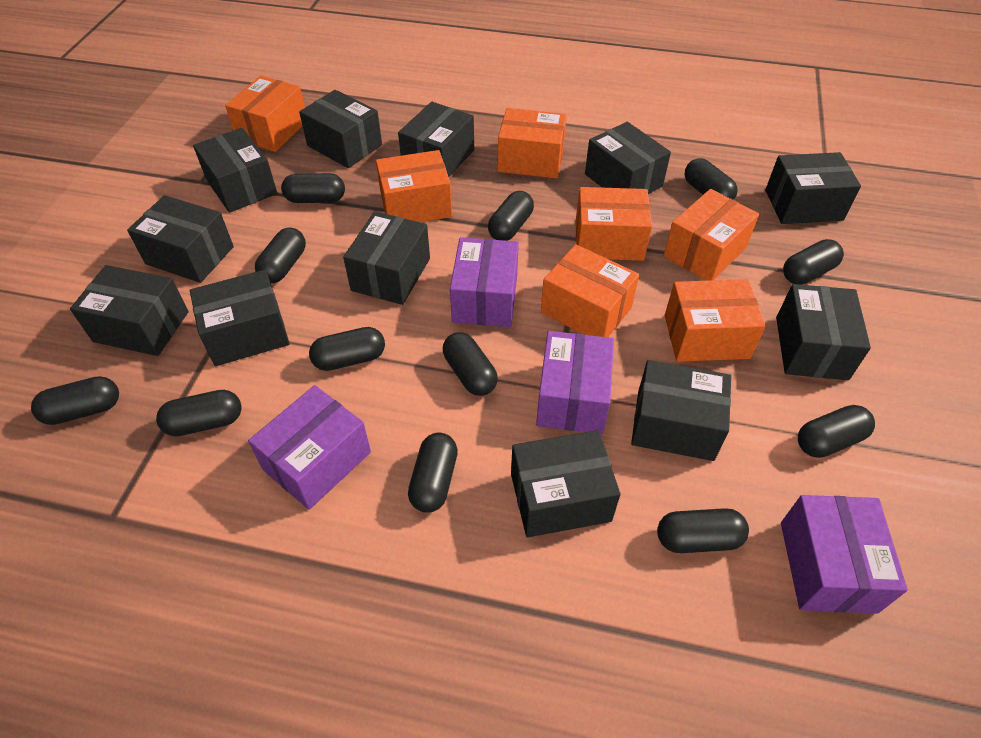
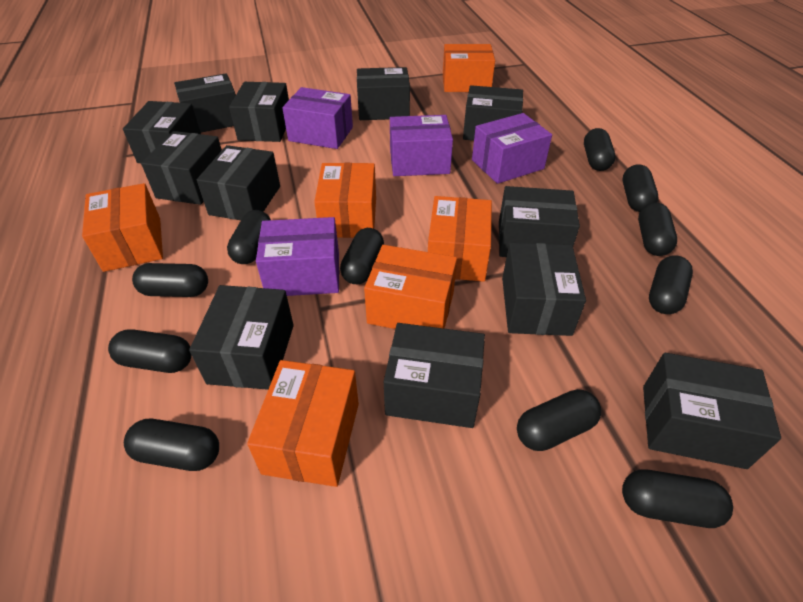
black capsule: [31,376,119,425] [156,390,242,436] [255,227,306,283] [281,173,345,203] [309,327,385,371] [408,432,458,512] [443,332,498,396] [488,191,534,241] [657,508,749,553] [685,158,738,200] [783,239,844,285] [798,405,875,458] = 12 -> [108,329,192,373] [124,419,219,471] [132,263,208,297] [227,210,271,264] [340,228,384,284] [517,389,601,451] [584,128,615,171] [622,470,733,528] [623,164,658,212] [638,203,677,256] [649,255,693,314] = 11
orange box: [225,76,305,152] [376,150,452,222] [498,108,567,178] [541,244,639,337] [575,187,652,261] [664,189,759,281] [665,279,766,362] = 7 -> [82,183,163,272] [247,360,359,487] [314,163,376,238] [364,245,457,329] [428,196,492,282] [443,44,495,92] = 6

